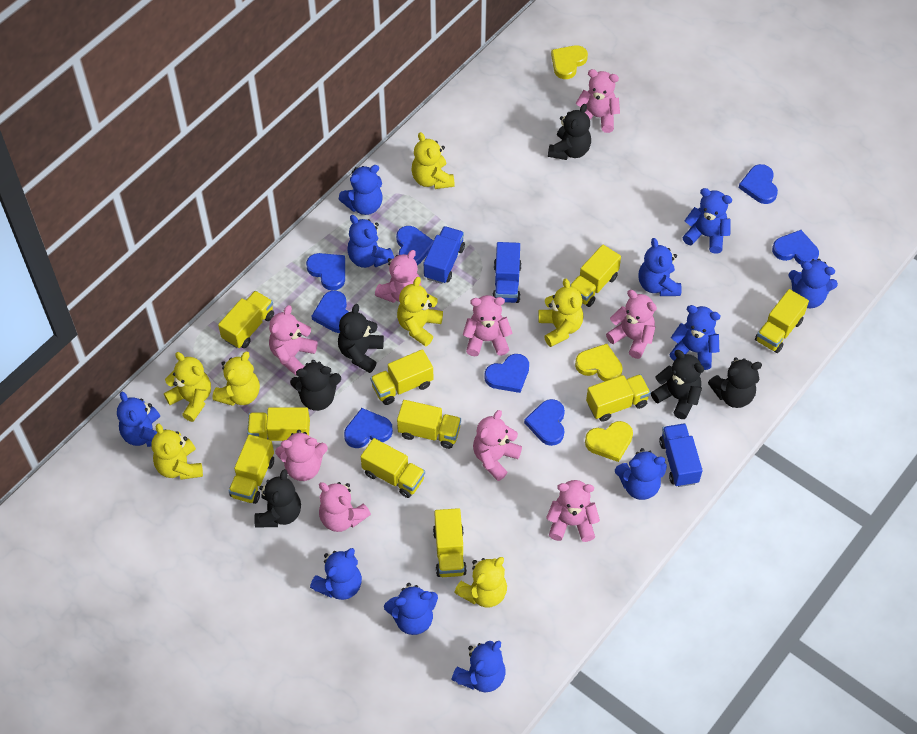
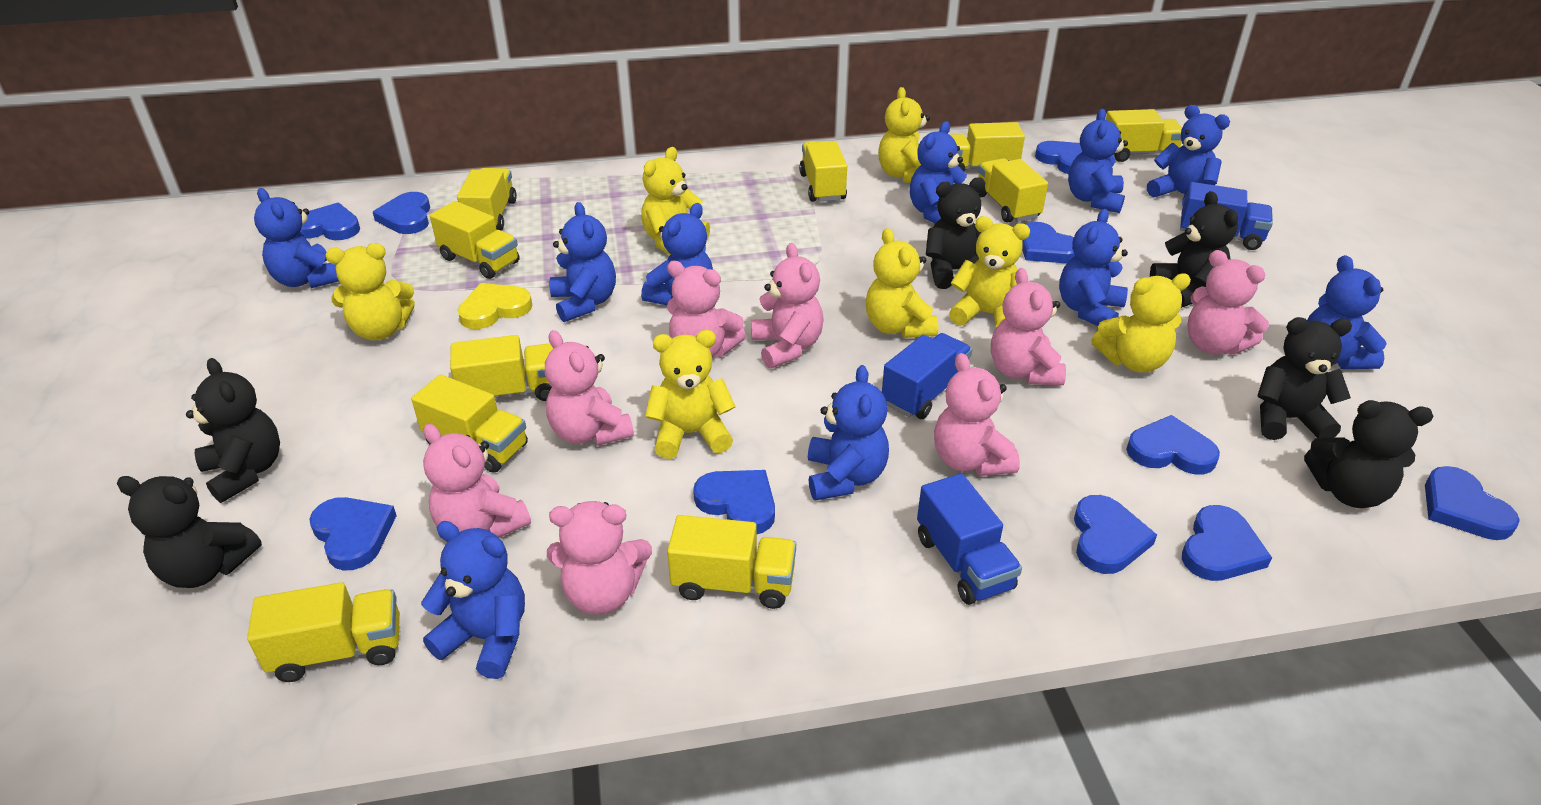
blue heart: [306,253,345,291] [312,290,349,333] [344,408,393,448] [396,226,433,265] [484,354,529,393] [524,399,565,446] [739,164,778,204] [772,230,819,264] = 8 -> [301,203,360,240] [309,497,397,571] [373,192,430,234] [693,470,775,534] [1022,222,1075,263] [1035,141,1083,174] [1074,495,1157,574] [1126,415,1220,474] [1182,505,1272,581] [1425,466,1520,540] = 10
blue teddy bear: [117,391,167,447] [310,548,362,600] [339,165,382,215] [347,215,394,268] [384,583,438,635] [451,641,506,692] [615,448,667,500] [638,238,682,296] [669,305,721,370] [682,188,732,254] [788,259,838,308] = 11 -> [254,188,339,288] [421,521,525,679] [549,202,616,322] [641,203,713,305] [808,365,889,501] [910,121,967,224] [1059,209,1128,326] [1068,109,1128,213] [1147,105,1230,206] [1307,255,1387,369] = 10
pink teddy bear: [269,305,318,375] [275,430,328,481] [319,482,371,532] [375,250,421,303] [463,295,513,356] [473,410,522,481] [546,480,600,542] [575,69,620,133] [606,290,657,359] = 9 -> [423,424,531,538] [545,330,634,446] [547,501,652,615] [667,261,746,357] [751,243,824,369] [934,353,1020,476] [991,268,1066,385] [1188,250,1269,355] = 8
yellow heart: [551,45,588,79] [575,344,623,381] [585,421,633,462] = 3 -> [458,283,532,329] = 1

